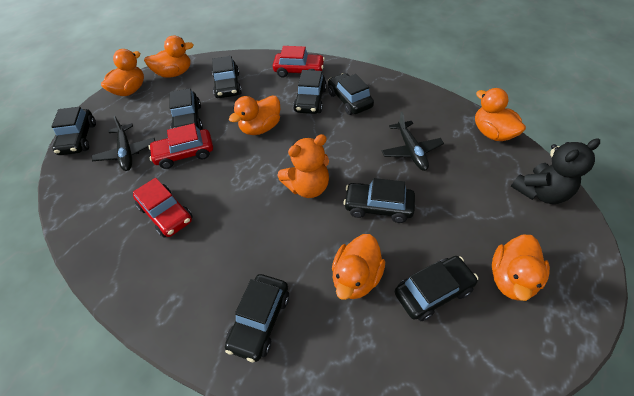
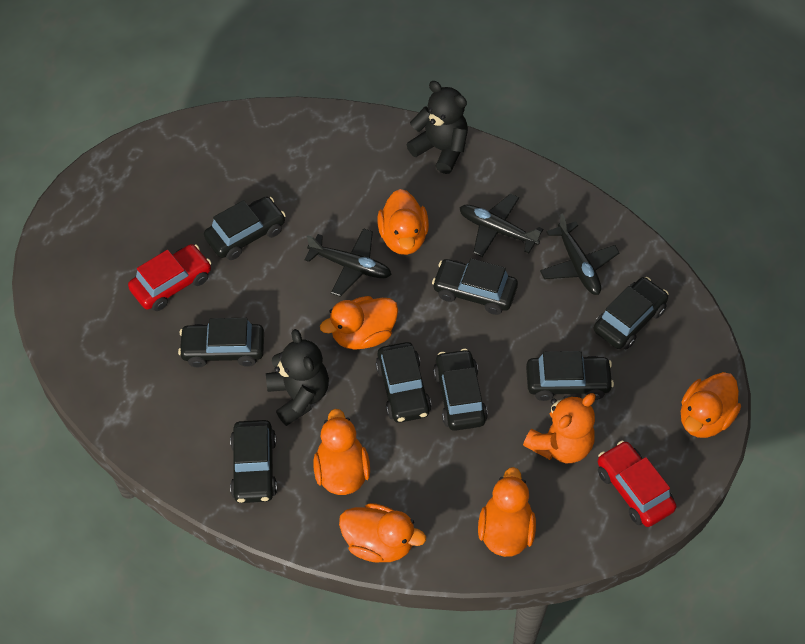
black plane: [92,116,155,171] [382,112,444,171] = 2 -> [304,228,392,297] [459,194,543,257] [540,214,619,295] = 3
black teddy bear: [511,138,600,204] = 1 -> [266,329,329,426] [407,81,468,174] = 2
red car: [133,178,193,238] [148,123,213,169] [273,46,325,78] = 3 -> [128,244,211,311] [598,441,677,527] = 2

